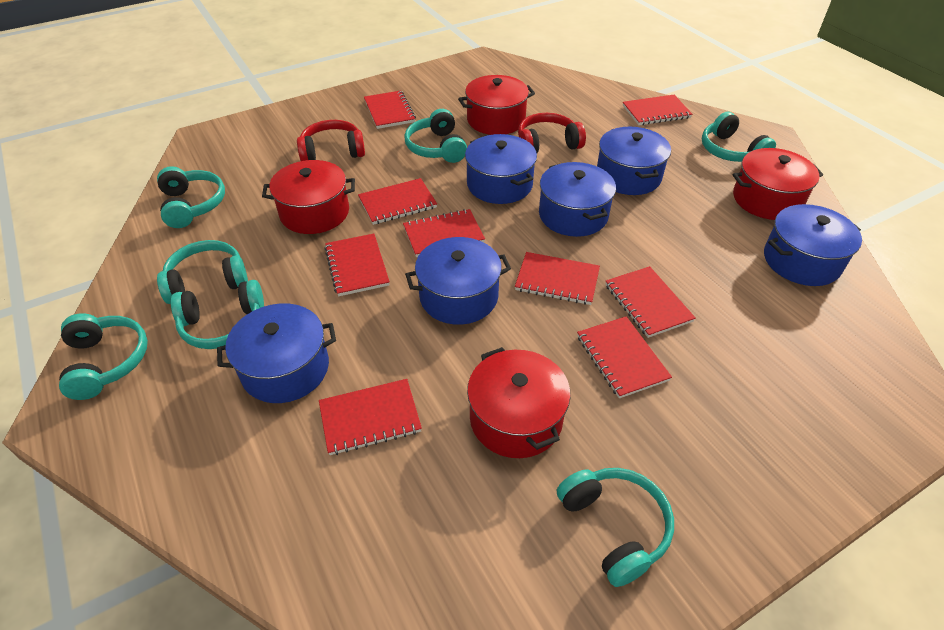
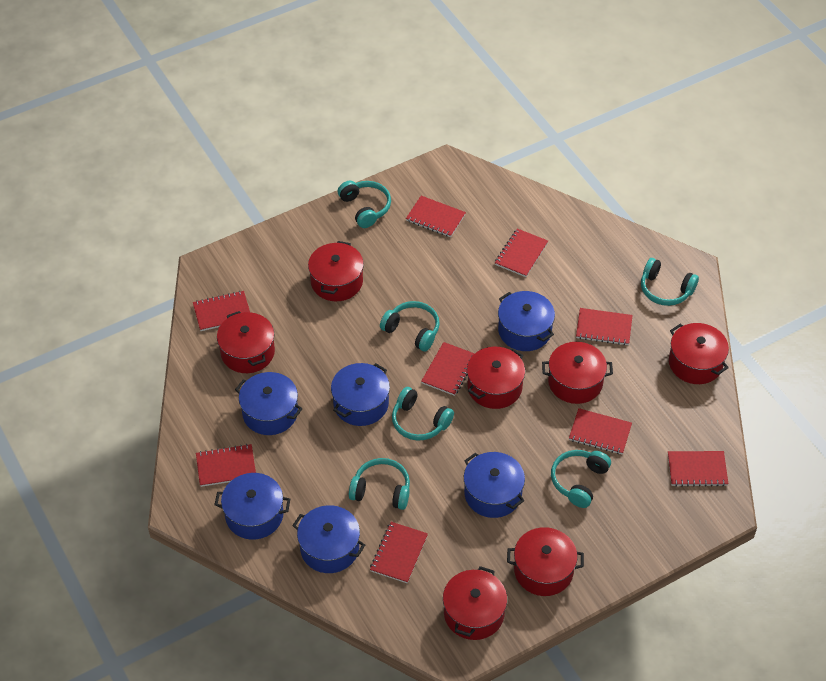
red headphones: [297,120,365,161] [518,113,586,153] = 2 -> none = 0
red pot: [262,160,355,234] [458,75,535,135] [467,347,571,458] [733,148,823,220] = 4 -> [217,311,275,373] [308,241,364,301] [443,566,507,640] [467,347,525,409] [507,527,584,596] [542,342,613,404] [669,323,729,384] = 7
turquoise headphones: [59,313,148,400] [157,166,225,228] [157,240,248,304] [171,280,264,349] [404,109,467,163] [557,468,674,587] [702,112,776,162] = 7 -> [338,181,391,228] [349,458,410,510] [380,301,440,352] [392,387,454,441] [551,450,611,508] [641,258,699,306] = 6

